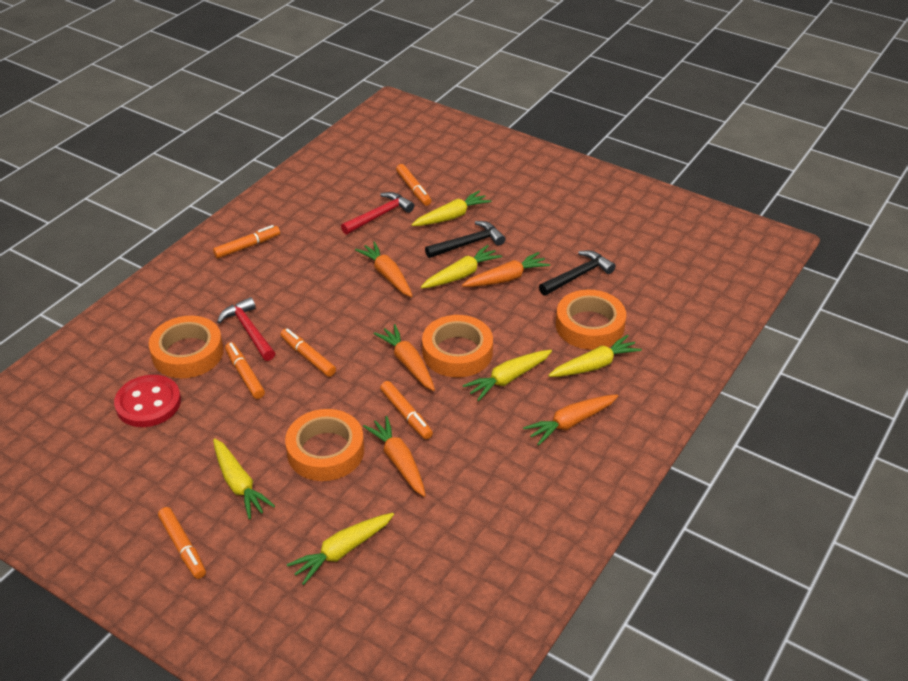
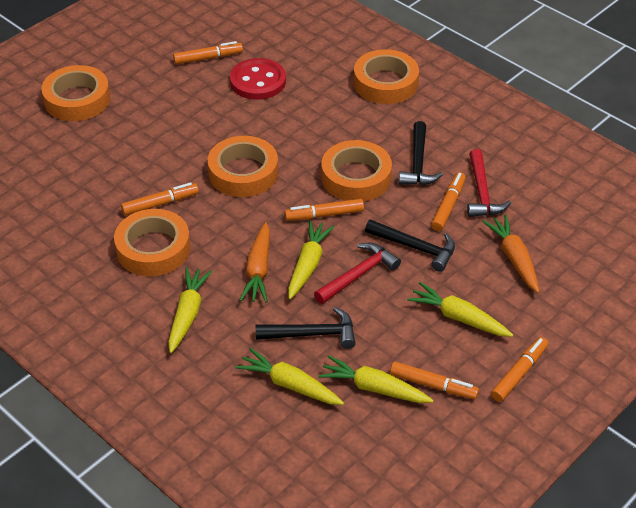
black hammer: [425,221,505,258] [539,250,616,295] = 2 -> [255,307,356,349] [365,219,455,272] [399,121,443,185] = 3
orange carrot: [355,241,412,297] [363,416,426,497] [374,324,435,391] [462,252,550,287] [523,395,618,446] = 5 -> [240,222,270,302] [482,215,539,293] = 2
orange tape: [149,316,224,378] [285,409,364,481] [422,315,493,377] [556,289,626,350] = 4 -> [42,65,110,121] [114,209,190,276] [208,136,278,197] [321,140,392,201] [354,49,419,104] = 5
yellow carrot: [213,438,275,519] [287,513,394,585] [411,191,491,226] [421,245,502,288] [463,350,552,401] [548,335,642,377] = 6 -> [168,267,212,353] [236,348,344,405] [288,220,335,299] [318,355,434,403] [407,282,513,337] = 5

